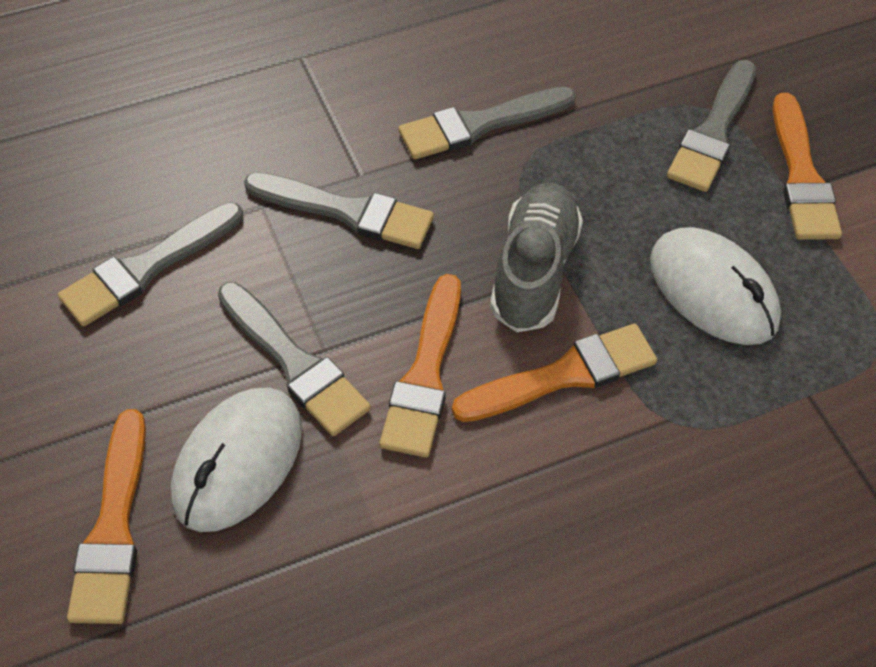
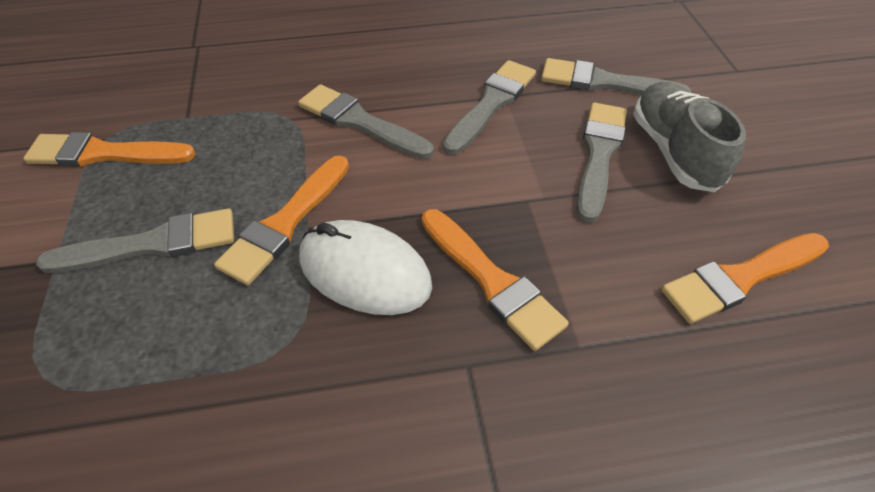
white mouse: [171,388,302,532] [650,227,781,345] = 2 -> [299,220,432,315] = 1

